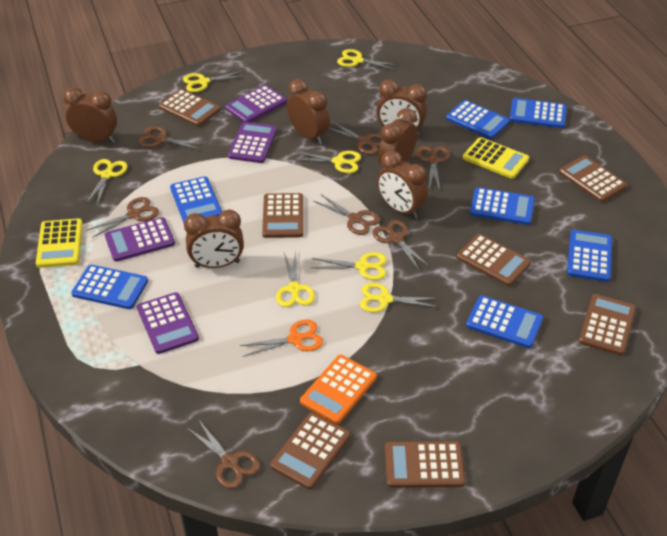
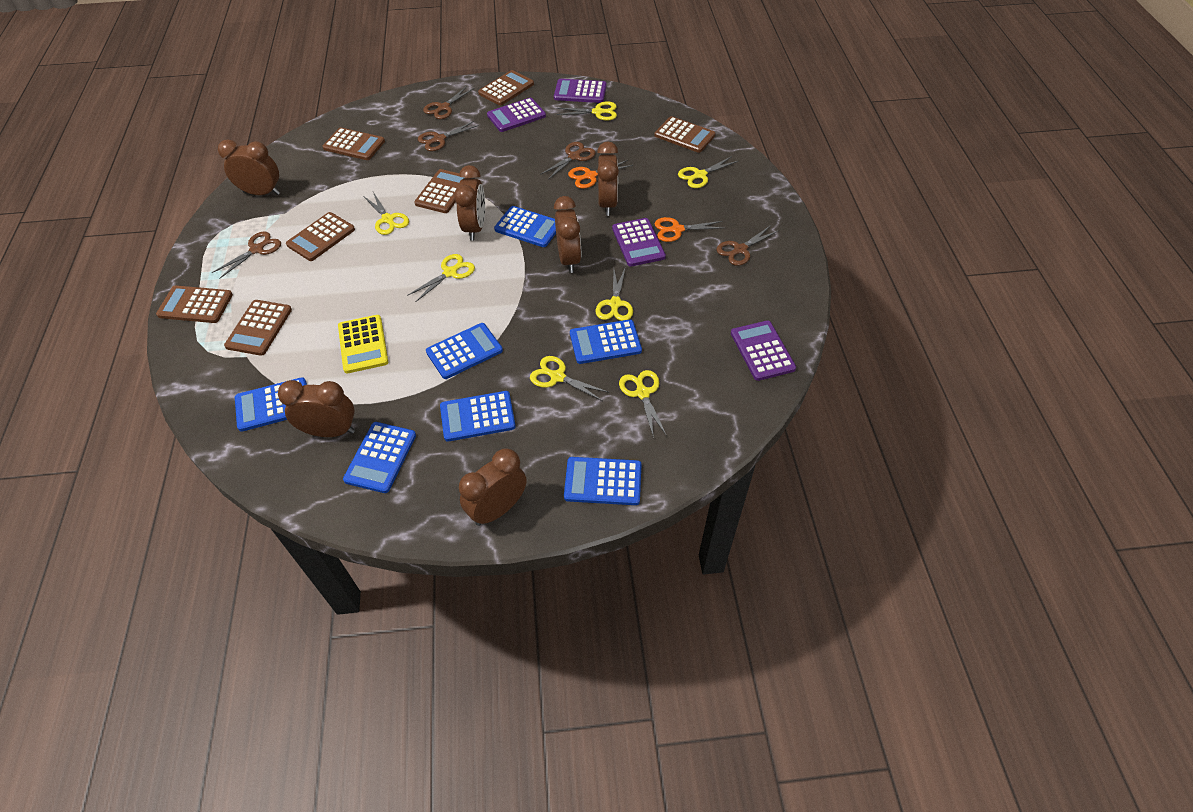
brown scissors: [86,197,159,238] [138,126,204,150] [186,419,260,489] [314,194,381,235] [328,121,382,155] [372,220,430,271] [416,146,450,190] = 7 -> [212,231,281,279] [418,121,479,151] [423,86,474,119] [540,142,596,180] [716,225,778,266] = 5
orange calculator: [300,355,377,424] = 1 -> none = 0
orange scissors: [239,320,323,357] = 1 -> [568,160,633,189] [655,217,724,242] = 2
yellow calculator: [36,218,83,268] [463,137,529,179] = 2 -> [338,315,388,373] = 1

